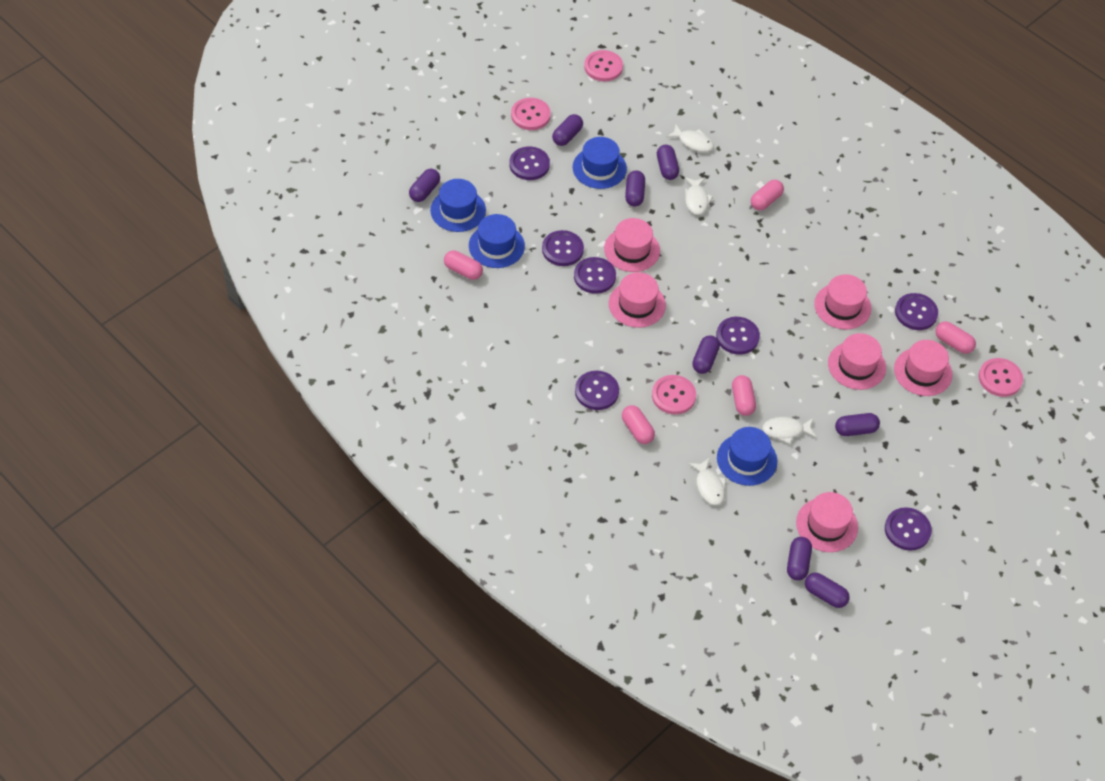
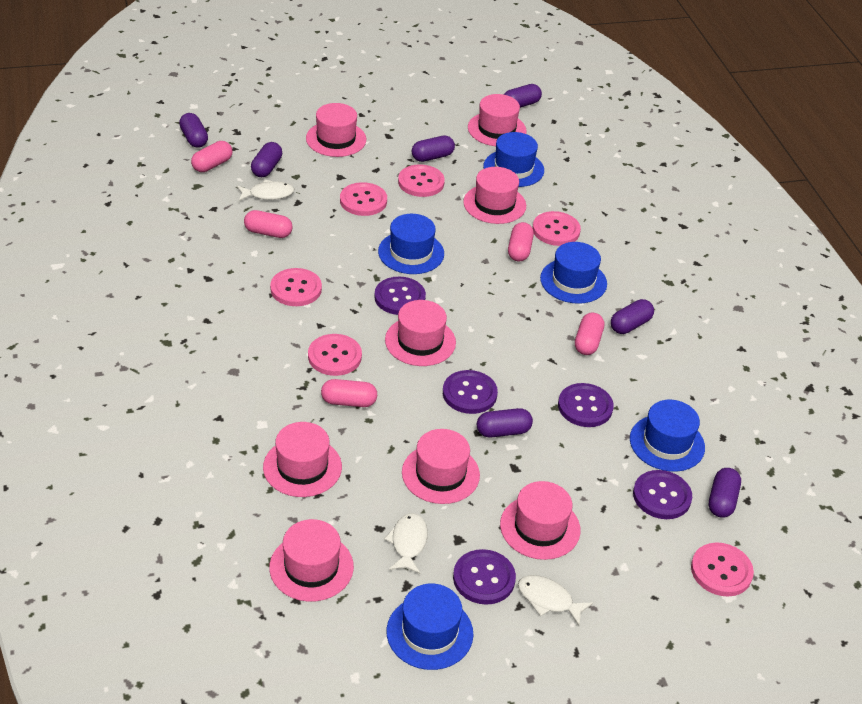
blue hat: [430,179,486,232] [469,214,525,268] [573,137,627,189] [717,427,777,486] = 4 -> [378,214,444,274] [386,584,473,670] [484,132,544,187] [540,242,607,304] [630,400,705,472] = 5
pink button: [511,98,551,130] [584,50,623,81] [652,375,696,415] [978,358,1023,397] = 4 -> [270,268,322,306] [308,334,362,376] [340,182,387,216] [398,164,445,197] [532,211,581,246] [691,542,754,596] = 6
pink hat: [604,218,660,272] [609,272,666,328] [796,492,858,552] [814,274,872,329] [828,333,886,390] [894,340,953,396] = 6 -> [263,422,342,497] [269,519,354,602] [306,103,366,157] [385,300,456,366] [402,429,480,504] [463,167,526,224] [468,94,527,146] [500,481,581,560] = 8
purple button: [509,147,550,180] [542,230,584,266] [574,257,616,294] [575,371,619,410] [716,317,760,355] [885,507,932,550] [895,293,938,330] = 7 -> [374,277,426,315] [443,370,498,414] [453,549,516,605] [558,383,614,427] [633,470,692,519] = 5
purple capsule: [409,169,440,202] [552,114,583,146] [625,170,645,206] [657,145,679,180] [692,335,720,374] [787,537,812,581] [805,573,850,608] [835,413,880,436] = 8 -> [179,113,208,148] [251,142,282,177] [412,136,455,162] [477,408,533,437] [504,84,542,108] [611,299,654,334] [709,468,741,518] = 7
white fish: [666,125,714,152] [685,177,713,215] [688,458,726,505] [762,417,816,444] = 4 -> [237,179,294,201] [384,513,428,574] [518,575,593,626] = 3

